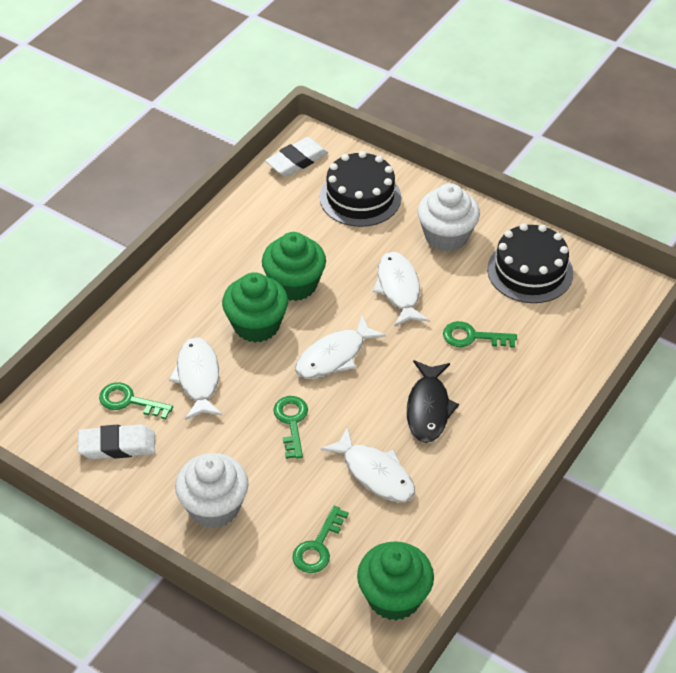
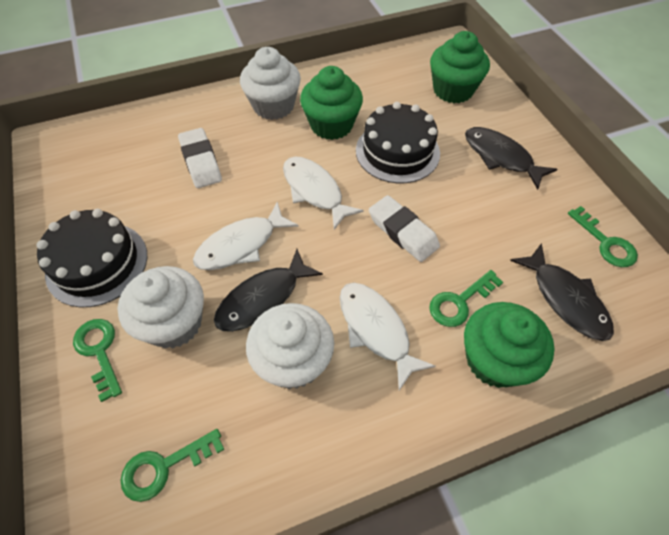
black fish: [407,360,459,443] = 1 -> [214,249,323,332] [465,127,558,190] [510,243,614,341] = 3
white cupcake: [175,453,249,528] [418,183,480,251] = 2 -> [117,266,204,349] [240,47,301,120] [246,303,334,389] = 3
white fish: [169,337,223,420] [295,315,386,378] [321,427,415,502] [373,252,429,327] = 4 -> [193,202,299,270] [283,156,364,230] [339,282,436,390] = 3

